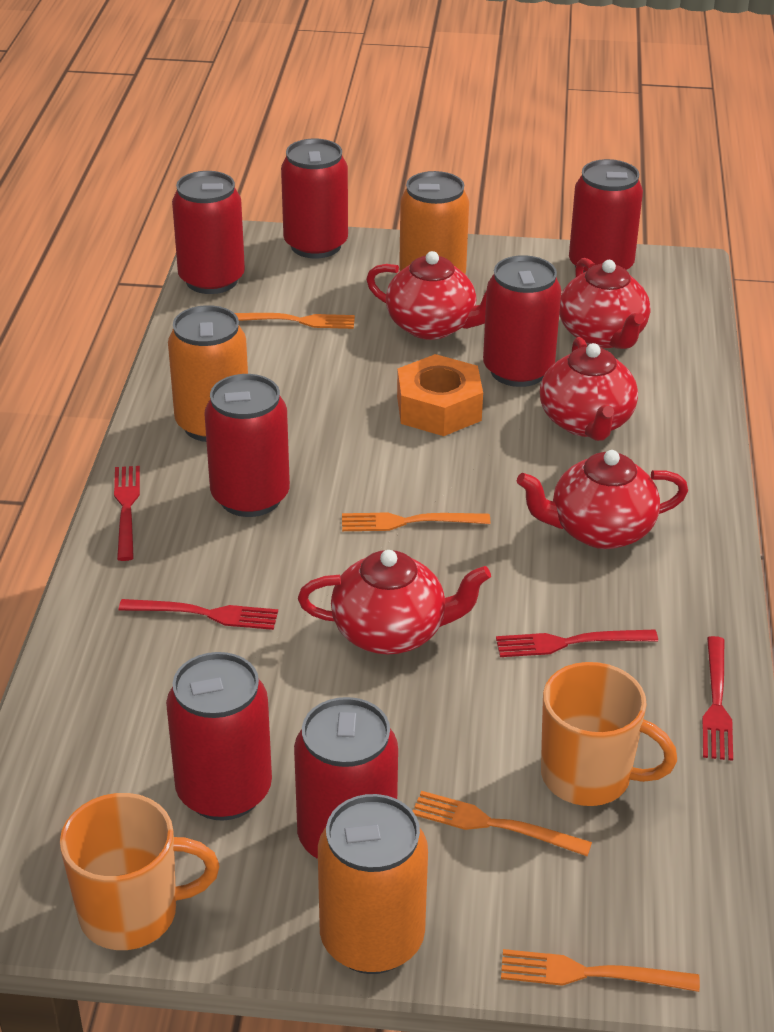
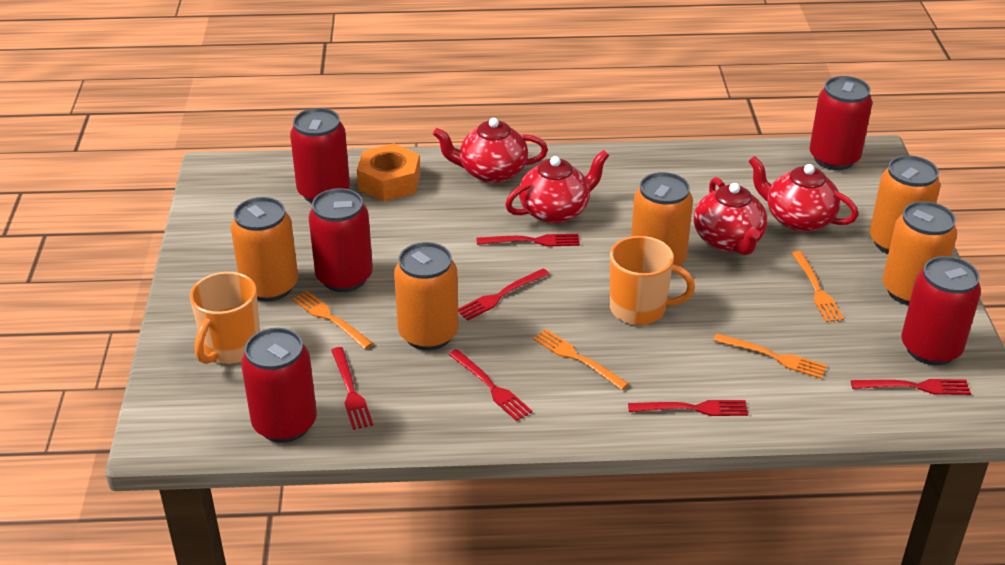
orange can: [168,305,248,442] [318,794,428,974] [399,171,469,274] = 3 -> [231,197,298,302] [394,242,459,350] [631,172,693,266] [870,155,940,254] [883,201,957,305] = 5
red can: [166,652,272,821] [172,171,245,294] [204,374,290,517] [281,139,348,258] [294,697,398,859] [483,255,561,387] [569,159,643,273] = 7 -> [241,328,317,443] [290,108,350,203] [308,188,373,292] [809,76,872,170] [902,256,981,365] = 5
red fork: [114,466,140,561] [119,599,278,630] [496,629,658,657] [702,636,733,761] = 4 -> [331,347,373,430] [448,349,533,421] [458,268,549,321] [477,234,580,247] [628,400,748,416] [851,379,971,395] = 6
red teapot: [298,550,491,654] [366,251,487,340] [517,450,688,549] [540,337,638,441] [559,258,650,349] = 5 -> [433,118,548,184] [505,150,609,224] [694,177,767,255] [749,156,858,232] = 4

